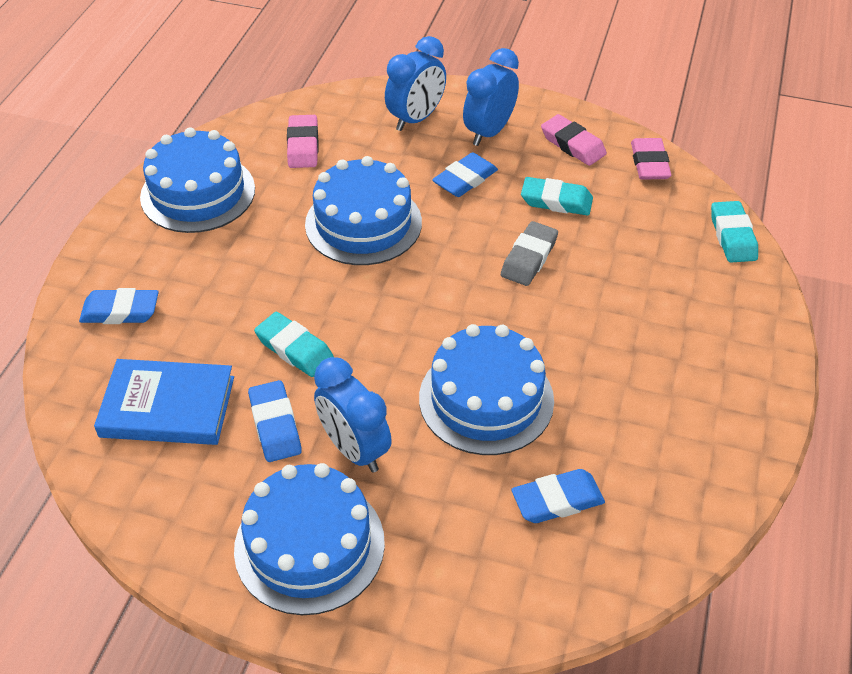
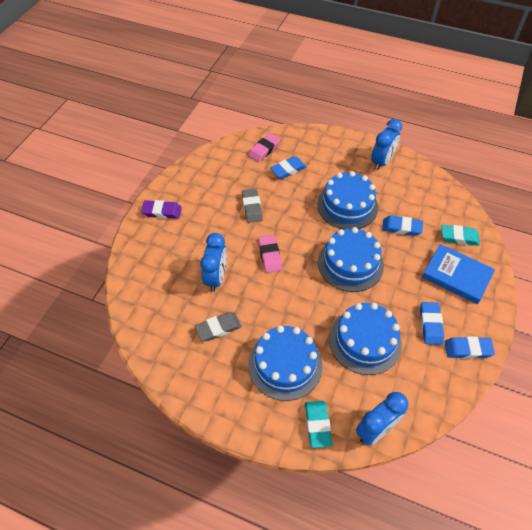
grey eraser: [501,221,558,286] = 1 -> [195,312,242,341] [242,188,263,223] = 2
pink eraser: [287,115,319,168] [541,114,607,166] [631,138,671,180] = 3 -> [248,133,280,162] [258,235,282,273] = 2
purple eraser: none = 0 -> [141,200,182,219] = 1
turquoise eraser: [254,312,334,377] [521,177,593,216] [711,201,758,263] = 3 -> [305,401,332,448] [441,225,480,246] = 2

